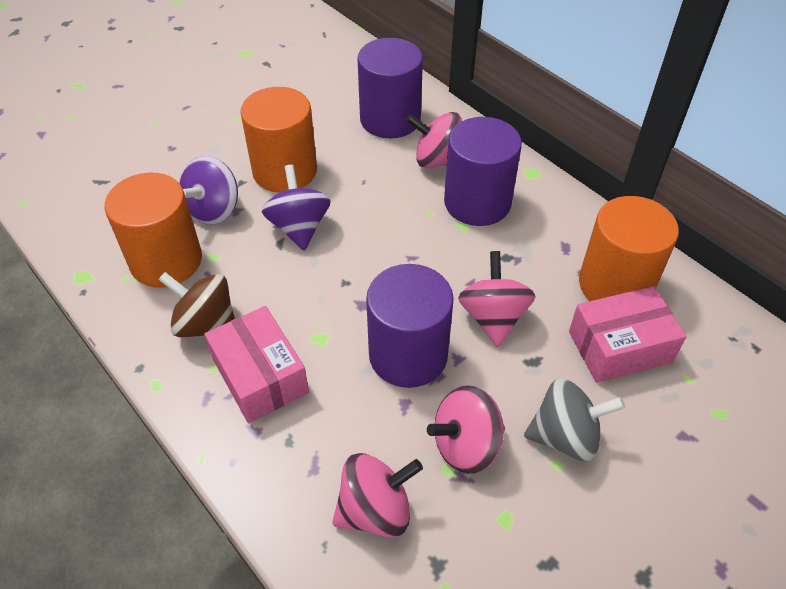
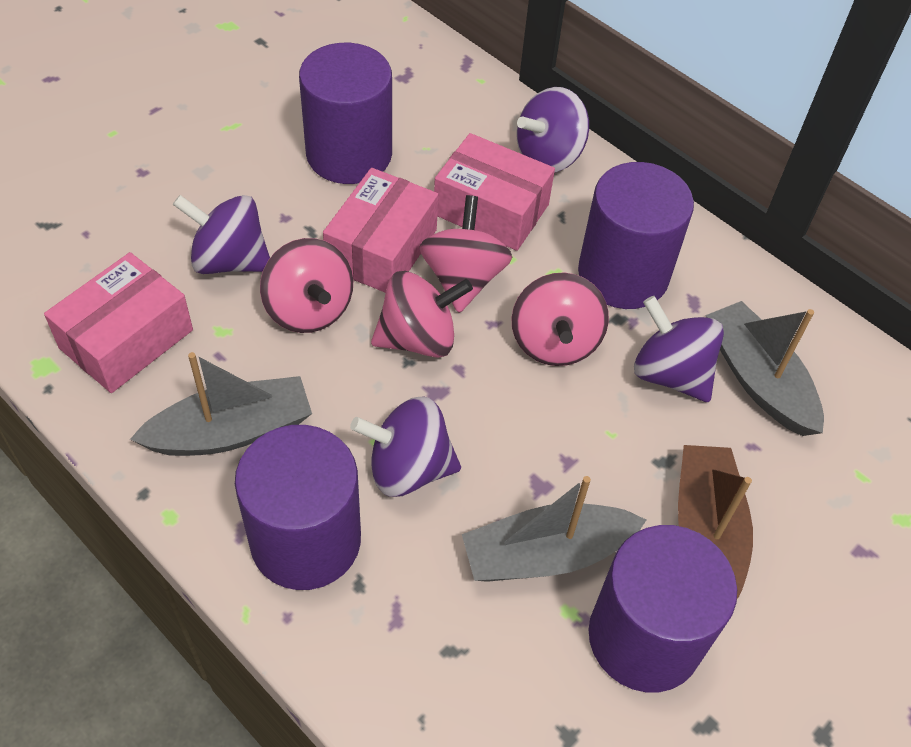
brown boat: none = 0 -> [678,445,753,599] = 1
brown spinning top: [158,272,235,337] = 1 -> none = 0
grey boat: none = 0 -> [130,352,312,456] [462,476,646,582] [706,301,824,436] = 3
grey spinning top: [524,378,625,461] = 1 -> none = 0
orange cylinder: [104,173,202,288] [240,87,317,193] [579,196,679,301] = 3 -> none = 0
pink box: [205,306,309,423] [569,286,687,383] = 2 -> [44,252,193,393] [323,168,438,293] [434,133,555,251] = 3
purple cylinder: [357,38,423,138] [366,264,454,388] [444,117,522,226] = 3 -> [235,425,361,590] [299,43,392,184] [578,162,694,309] [589,525,737,692] = 4
purple spinning top: [179,156,238,225] [262,165,331,251] = 2 -> [173,195,270,274] [350,396,461,497] [516,87,589,172] [634,296,724,402] = 4

